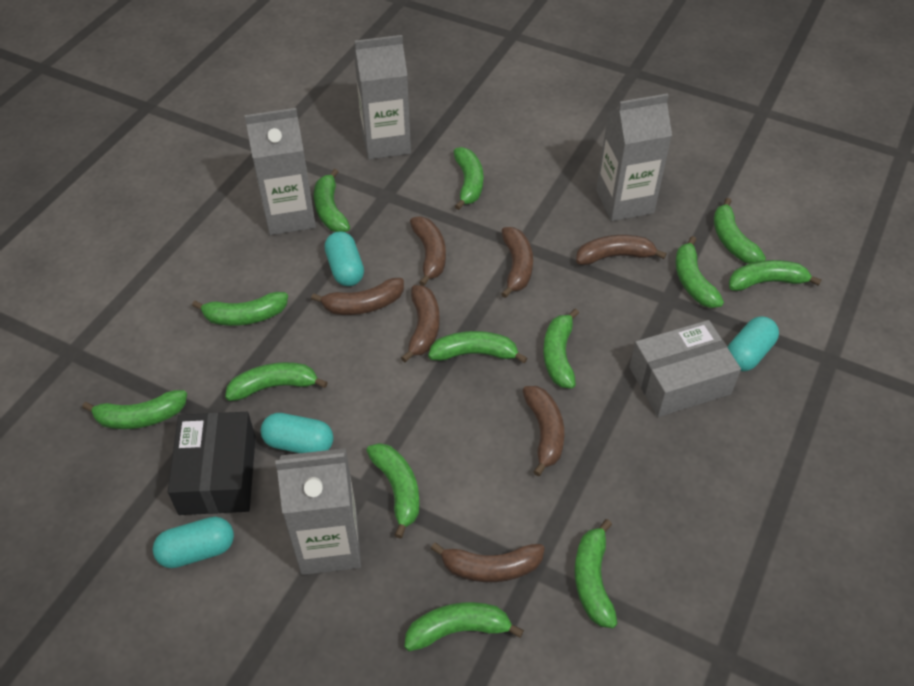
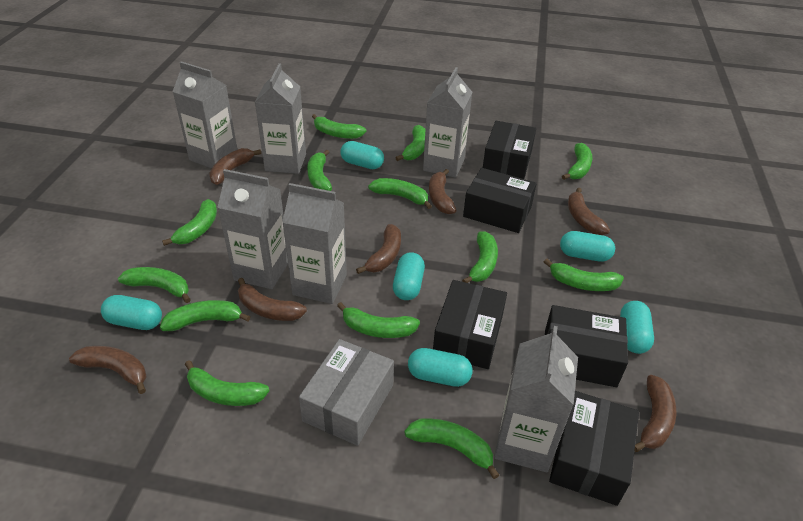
black box: [168,412,256,515] = 1 -> [433,280,507,369] [463,168,537,233] [483,121,536,179] [545,305,628,387] [549,391,639,506] = 5
grey carton: [245,108,316,235] [275,448,361,575] [354,35,411,160] [596,93,672,221] = 4 -> [172,62,237,168] [217,169,288,289] [255,63,306,174] [282,183,347,304] [423,67,472,178] [494,326,578,472] = 6
turquoise capsule: [153,517,234,568] [261,413,333,453] [325,231,364,286] [728,316,779,371] = 4 -> [101,295,162,330] [340,141,384,169] [393,252,425,300] [408,348,472,387] [560,231,615,262] [620,301,654,354] = 6

